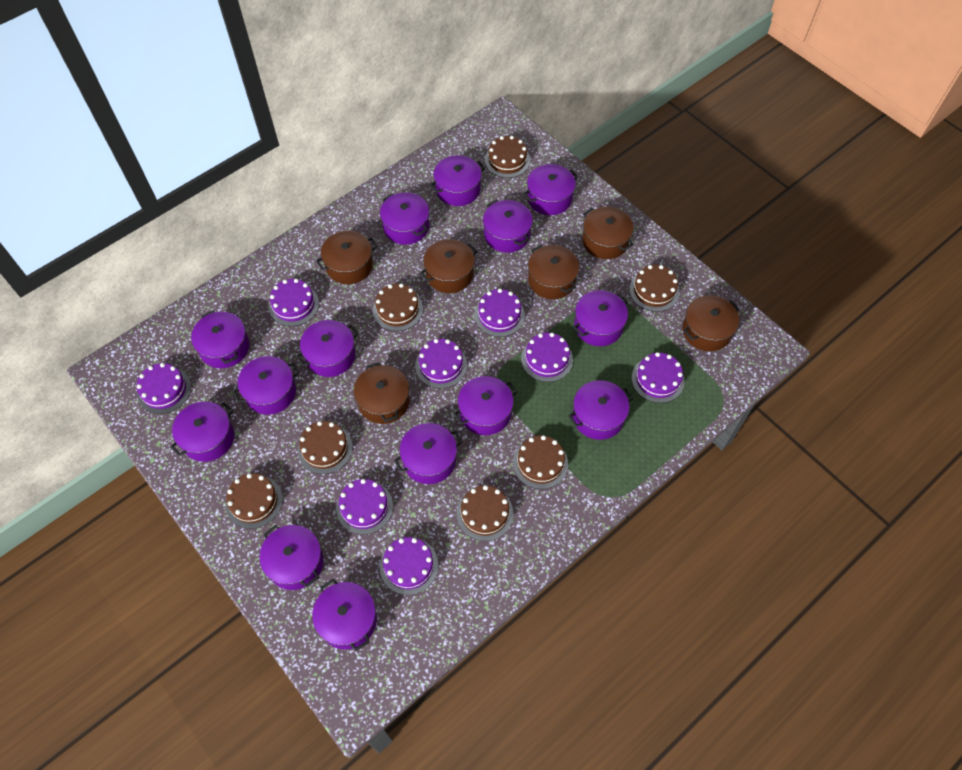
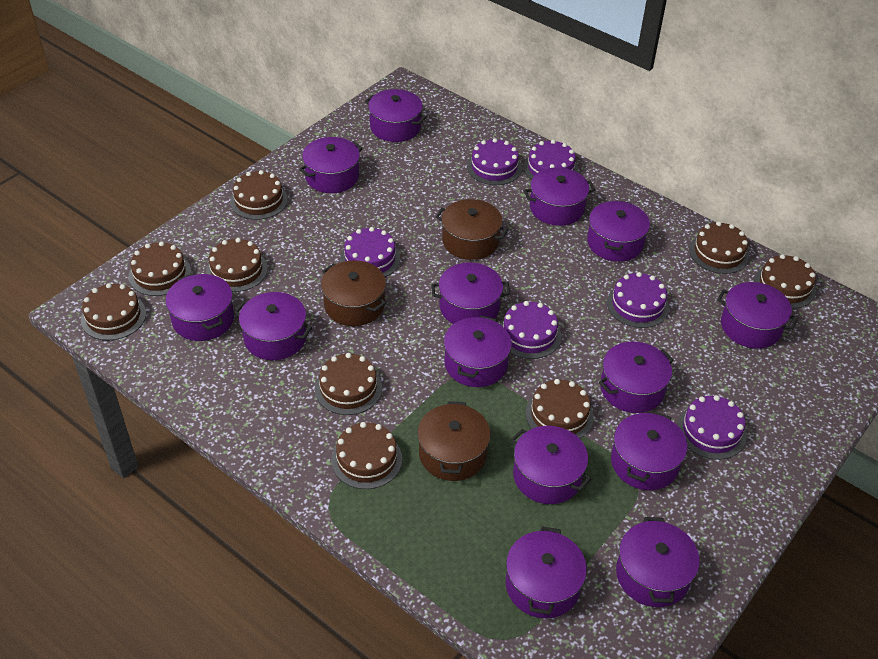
brown cake: [226,473,283,529] [298,421,353,474] [373,283,423,331] [457,485,513,541] [485,136,530,178] [513,435,568,489] [630,265,679,312] = 7 -> [81,283,146,341] [129,241,191,296] [206,238,268,292] [230,170,288,220] [315,353,382,415] [331,422,402,489] [525,379,594,439] [689,222,749,274] [754,254,816,309] = 9
brown pot: [316,231,377,284] [354,362,410,424] [420,239,477,293] [528,245,579,299] [582,207,634,259] [683,295,739,351] = 6 -> [321,261,386,326] [417,401,491,481] [436,199,508,260] = 3
purple cake: [137,363,191,414] [269,279,319,326] [336,479,393,535] [380,537,438,595] [415,339,467,388] [474,289,525,337] [521,333,573,382] [632,352,684,403] = 8 -> [340,227,400,277] [467,138,522,185] [500,301,561,359] [524,140,578,180] [607,272,669,328] [677,395,746,460] = 6

